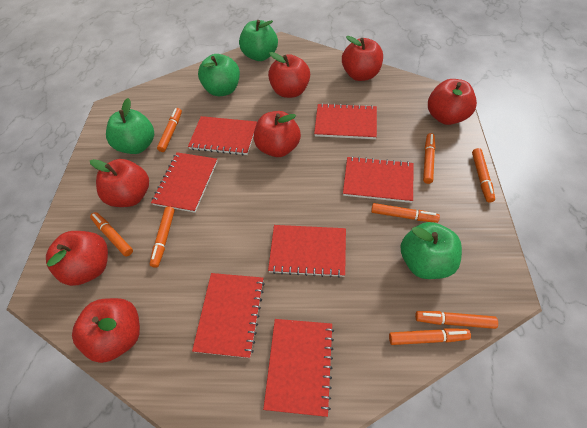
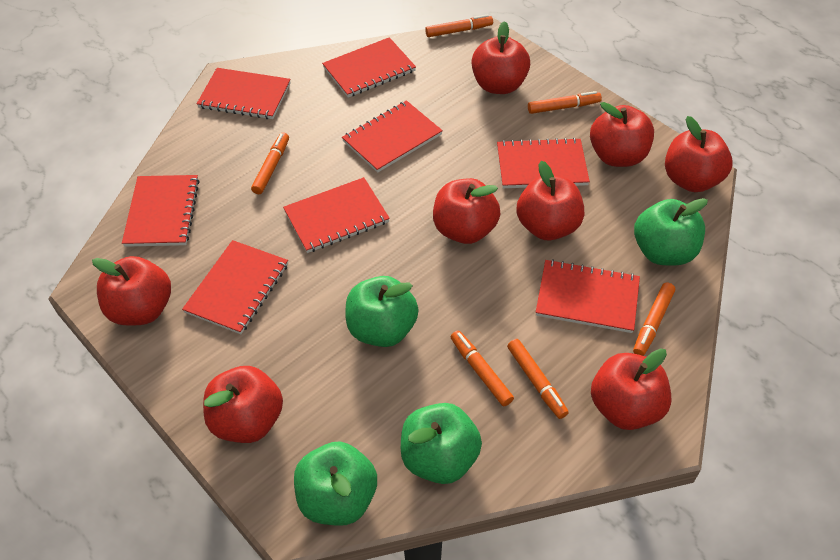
orange marker: [90,212,133,256] [150,206,175,268] [157,108,182,152] [371,203,440,223] [389,328,471,345] [415,311,498,329] [423,133,435,184] [472,148,495,203] = 8 -> [251,133,289,194] [425,14,493,37] [451,330,514,406] [507,339,569,419] [528,91,602,114] [633,283,675,356] = 6
red apple: [46,231,108,286] [72,298,140,363] [90,159,149,207] [254,111,301,157] [268,52,310,98] [342,36,383,81] [428,79,477,125] = 7 -> [92,256,171,326] [203,366,283,443] [433,178,500,244] [472,21,530,94] [516,161,584,240] [590,102,654,167] [591,348,671,430] [665,116,732,192] = 8
red notebook: [151,152,218,213] [188,116,257,155] [192,273,265,358] [263,319,334,417] [268,225,346,278] [314,103,377,139] [343,156,413,203] = 7 -> [122,175,200,247] [182,240,288,334] [197,68,291,119] [283,177,390,253] [322,37,416,98] [342,100,443,173] [497,138,590,188] [536,259,640,333] = 8

